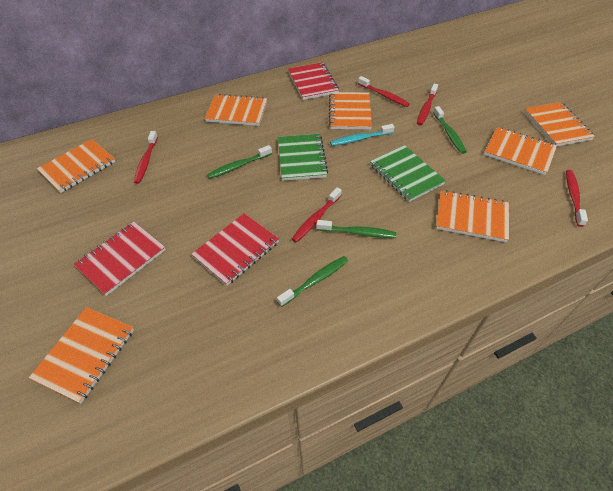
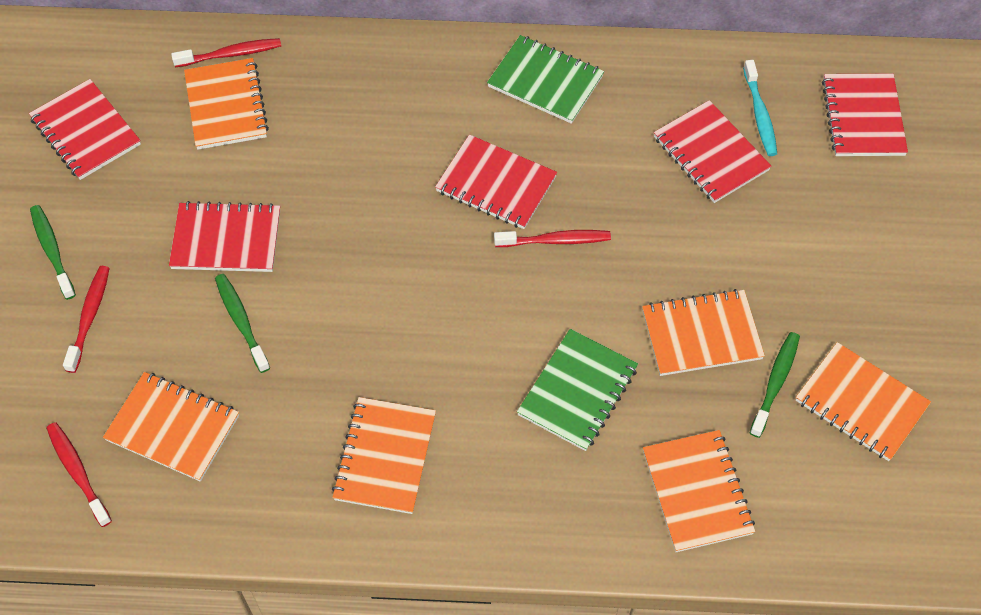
green toothbrush: [207,145,272,179] [277,256,348,307] [317,220,396,238] [433,106,467,154] = 4 -> [30,205,76,300] [215,274,270,373] [750,332,800,438] = 3
orange notebook: [29,307,134,404] [37,139,115,193] [205,94,267,126] [329,92,372,130] [436,190,509,242] [484,127,557,175] [524,102,595,146] = 7 -> [103,372,239,481] [184,58,269,150] [332,397,436,514] [642,289,765,376] [643,430,755,552] [796,342,931,461] = 6
red notebook: [74,222,166,296] [191,213,279,286] [288,62,339,100] = 3 -> [29,79,141,180] [169,201,280,272] [435,134,557,229] [654,100,772,203] [822,74,908,156] = 5
red toothbrush: [134,131,158,184] [292,187,342,243] [358,76,410,107] [417,84,438,126] [566,170,588,227] = 5 -> [46,422,112,527] [63,266,110,373] [171,38,281,67] [494,230,611,247] = 4

